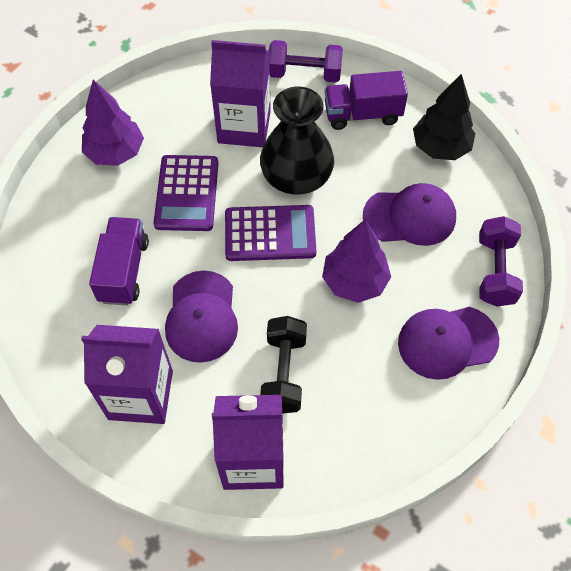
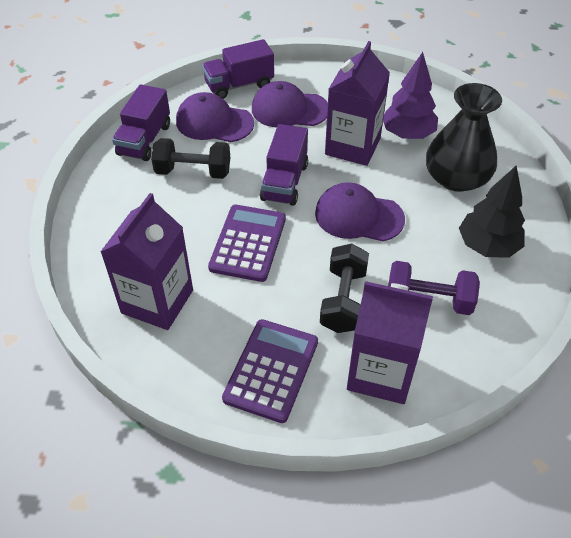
black dumbbell: [260,316,307,414] = 1 -> [151,138,230,179] [320,243,369,333] = 2
purple dumbbell: [269,40,343,83] [479,216,523,307] = 2 -> [388,261,480,315] = 1
purple tree: [82,80,144,166] [322,220,391,303] = 2 -> [383,52,438,139] = 1
purple truck: [89,217,149,305] [325,71,408,130] = 2 -> [112,85,170,161] [202,39,274,99] [260,124,308,206] = 3

